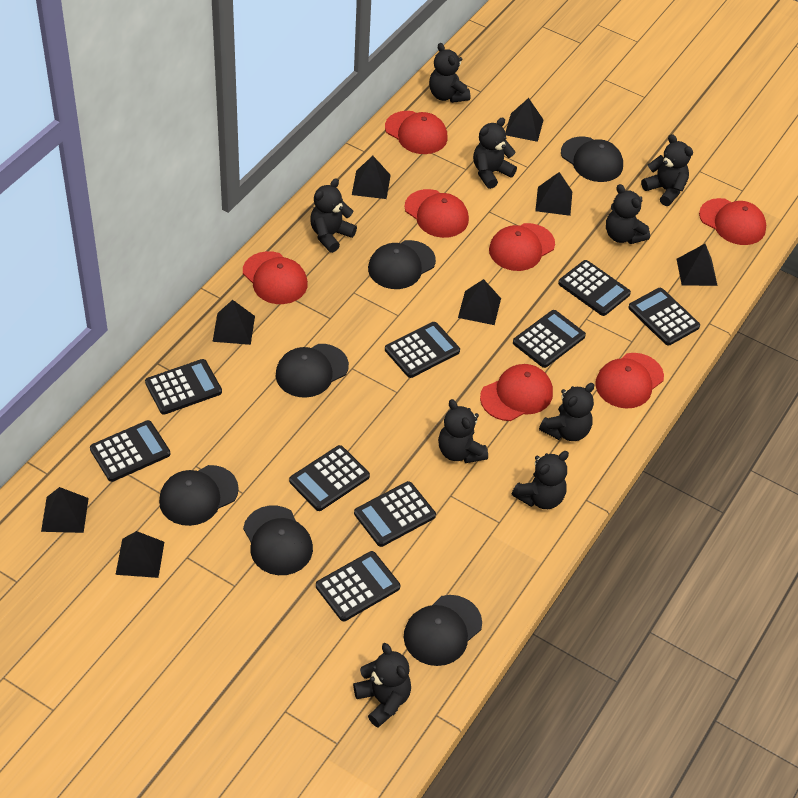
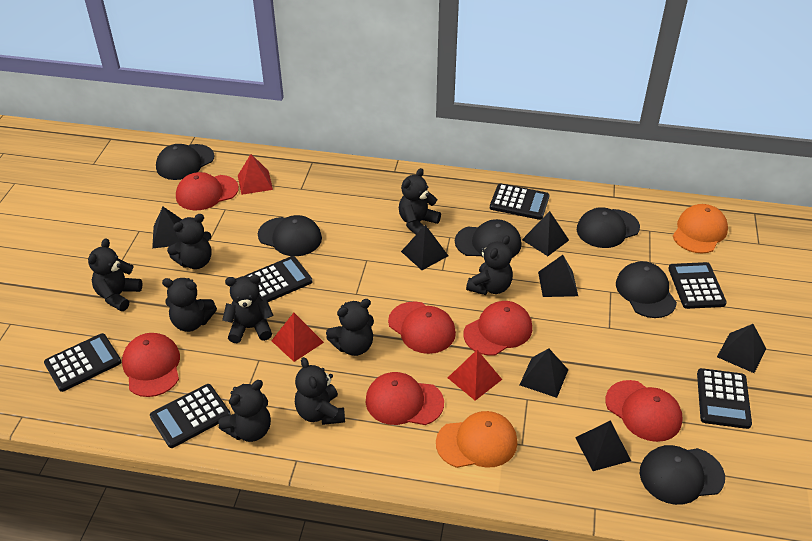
black calculator: [90,420,170,482] [145,359,222,415] [289,445,370,511] [316,551,400,621] [354,481,436,547] [385,322,460,378] [513,310,586,368] [558,260,631,316] [628,288,700,346] = 9 -> [44,333,121,392] [150,384,231,448] [245,256,313,302] [490,183,550,220] [668,262,727,309] [697,368,752,429] = 6
black pyramid: [41,487,89,533] [116,531,164,578] [213,300,255,345] [352,156,391,199] [458,279,501,325] [505,98,543,142] [535,172,572,216] [677,244,718,286] = 8 -> [152,207,182,248] [401,225,448,270] [520,348,568,398] [522,211,569,256] [538,255,578,297] [575,420,631,471] [717,324,766,373] = 7
orange cap: none = 0 -> [436,411,517,468] [673,204,728,254] = 2
red cap: [243,251,308,304] [385,111,448,154] [404,189,469,238] [480,364,553,421] [489,223,555,271] [595,353,664,409] [699,198,766,245] = 7 -> [122,333,180,397] [176,172,239,210] [366,372,444,425] [388,301,456,354] [464,301,532,356] [605,380,682,442] = 6
red pyramid: none = 0 -> [238,154,273,195] [271,313,324,362] [448,350,502,401] = 3

